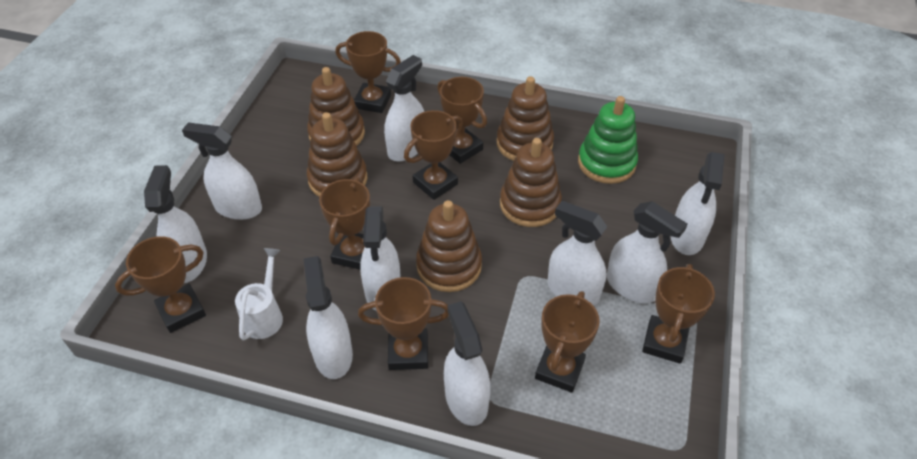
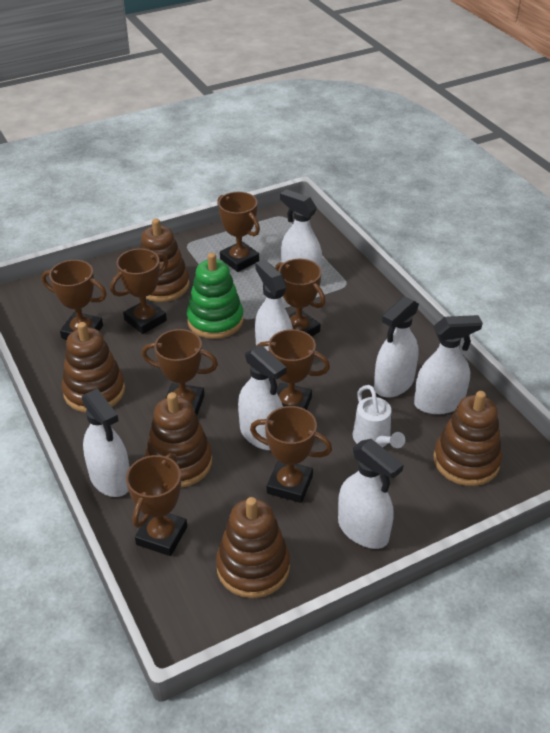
white spray bottle: [144,165,207,283] [182,122,262,220] [304,256,353,379] [360,206,401,310] [384,55,424,162] [444,301,490,426] [548,201,607,306] [607,201,688,303] [671,152,725,255] = 9 -> [82,388,130,497] [238,345,286,450] [255,260,293,351] [280,189,322,271] [338,439,404,549] [374,296,419,398] [414,315,483,414] = 7

